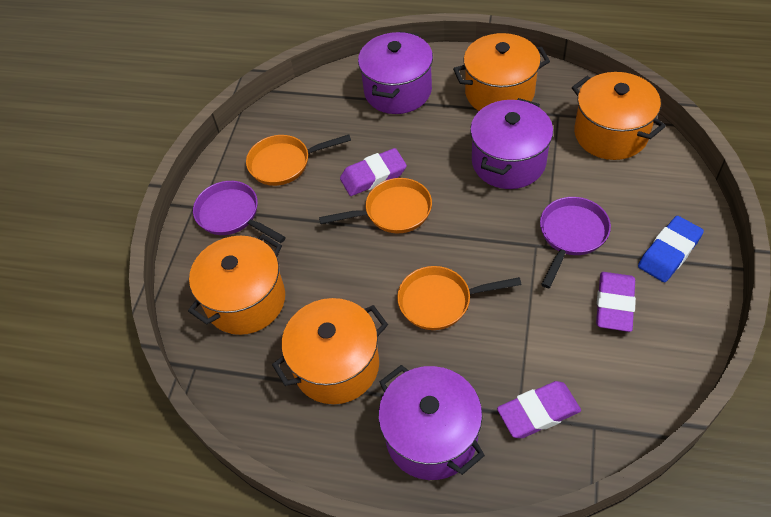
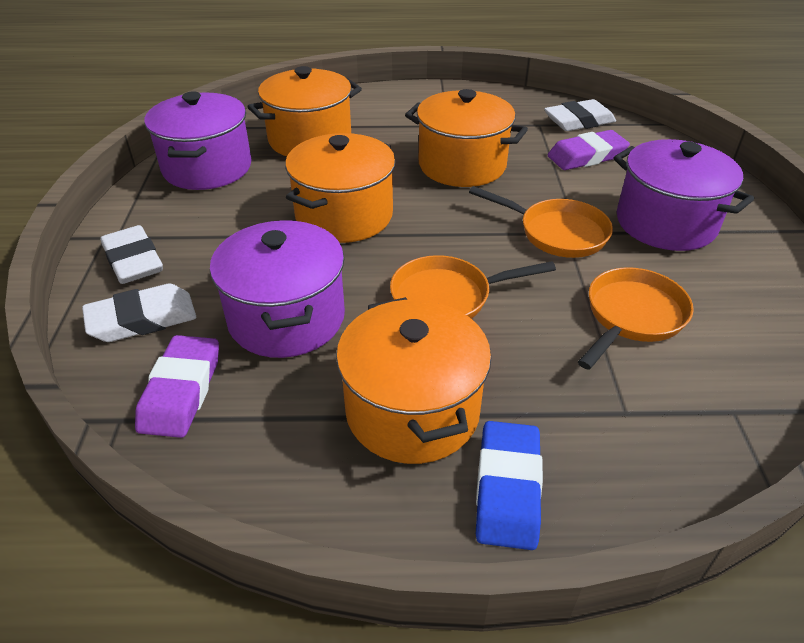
purple eraser: [340,148,407,196] [497,381,581,438] [596,272,636,332] = 3 -> [135,335,219,438] [547,130,630,170] = 2
purple pan: [193,181,286,243] [540,197,611,288] = 2 -> none = 0
white eraser: none = 0 -> [82,284,196,342] [100,225,163,284] [544,99,616,131] = 3

